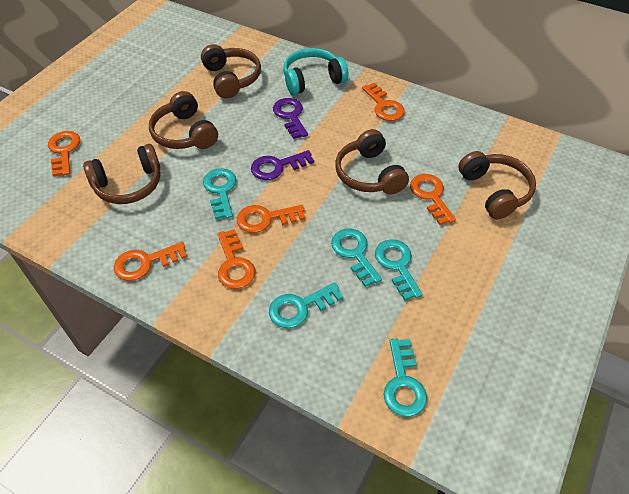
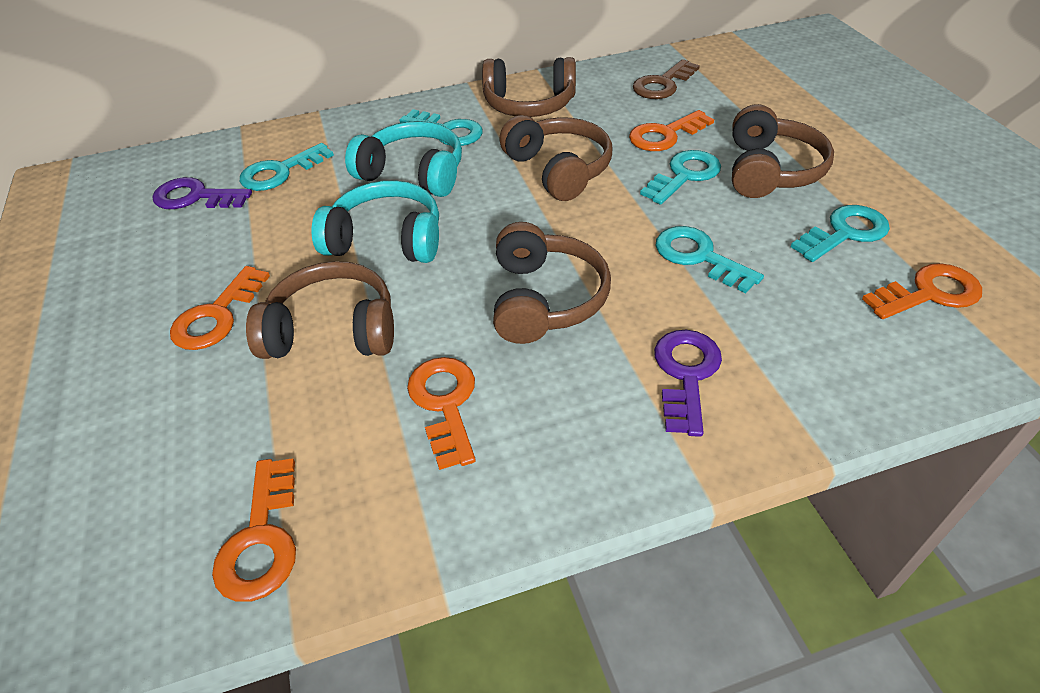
brown key: none = 0 -> [633,59,700,99] = 1
orange key: [48,131,80,177] [114,242,187,281] [218,229,255,289] [237,205,305,233] [362,83,405,121] [410,174,456,225] = 6 -> [170,266,270,350] [212,458,296,602] [407,357,476,470] [629,110,714,151] [862,263,982,319] = 5
turquoise headphones: [283,48,349,95] = 1 -> [312,180,439,263] [345,121,462,197] = 2

